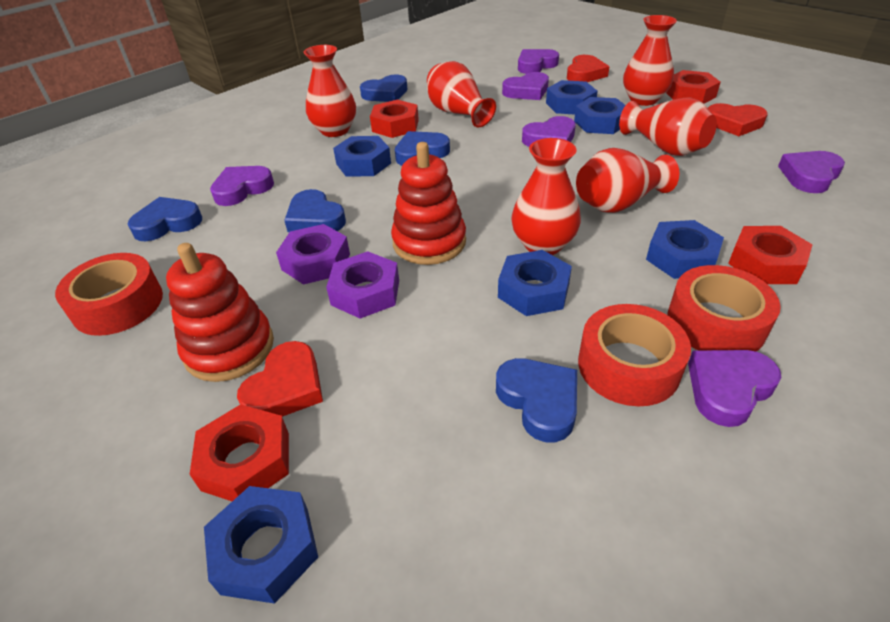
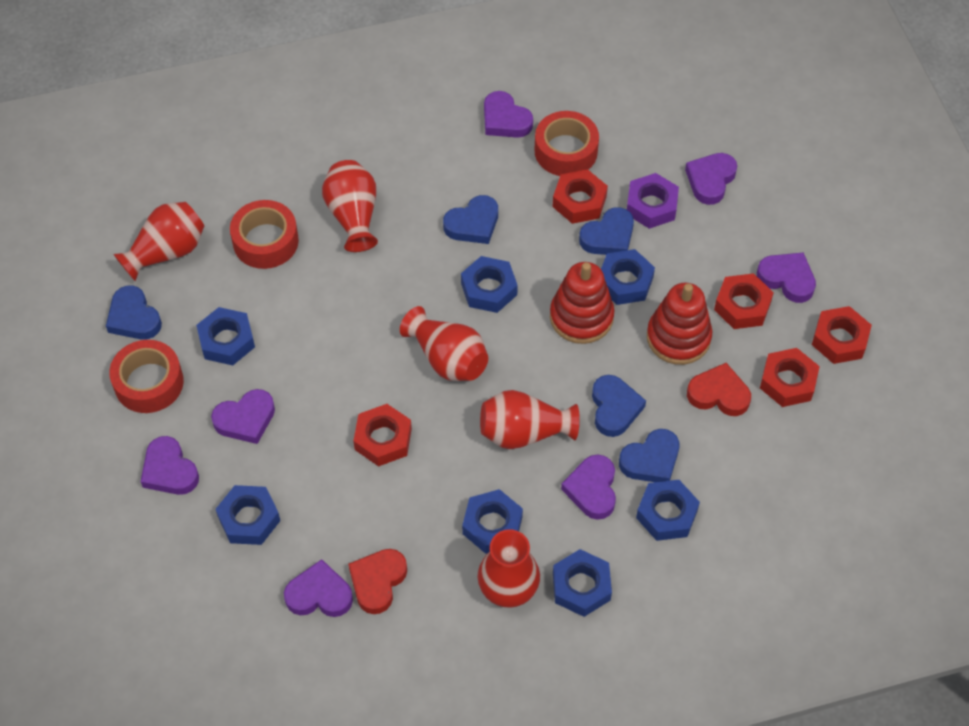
blue nut: [204,486,318,604] [333,136,391,177] [498,250,572,316] [546,80,598,115] [574,97,626,134] [646,220,724,279] = 6 -> [196,307,255,365] [216,485,280,545] [461,256,518,313] [462,489,523,554] [553,549,612,617] [601,249,655,305] [636,480,700,541] = 7
purple heart: [210,166,274,206] [502,72,549,100] [518,49,559,74] [522,116,576,147] [688,350,781,427] [778,151,845,193] = 6 -> [141,436,199,495] [211,389,275,444] [284,559,353,617] [484,91,533,138] [561,454,616,520] [685,153,737,205] [757,252,816,303] = 7
purple nut: [276,224,350,285] [326,251,399,318] = 2 -> [627,173,679,229] = 1
red heart: [237,341,323,417] [567,55,609,82] [708,103,768,136] = 3 -> [348,549,407,614] [687,363,751,416] = 2
red nut: [190,404,289,501] [370,100,419,138] [666,70,721,104] [728,226,813,284] = 4 -> [353,404,412,467] [553,169,608,224] [714,273,774,329] [760,348,820,407] [812,306,872,364] = 5
red vase: [304,45,356,137] [427,61,496,128] [511,138,581,255] [576,148,679,213] [619,97,717,156] [623,15,677,106] = 6 -> [114,202,204,281] [322,160,378,252] [400,306,488,381] [478,529,540,608] [480,390,580,449] = 5

